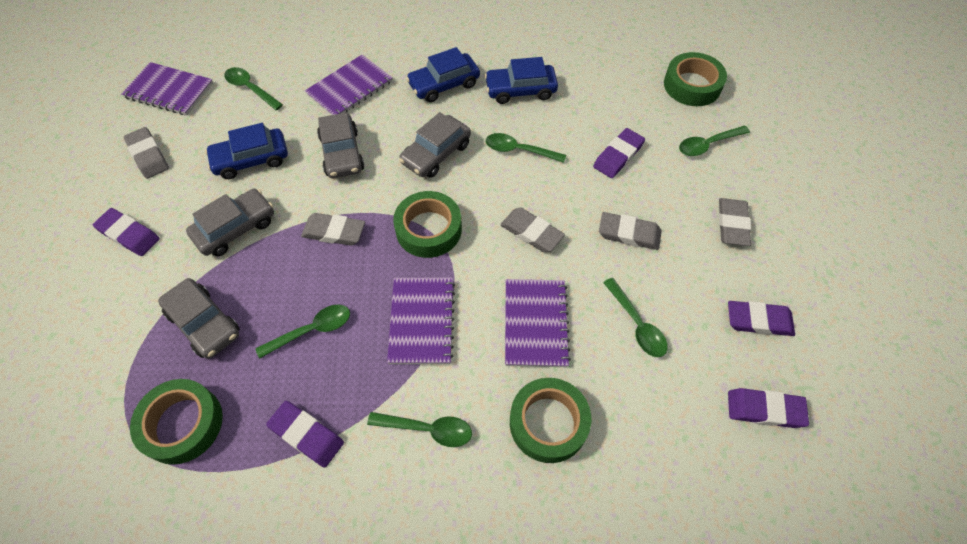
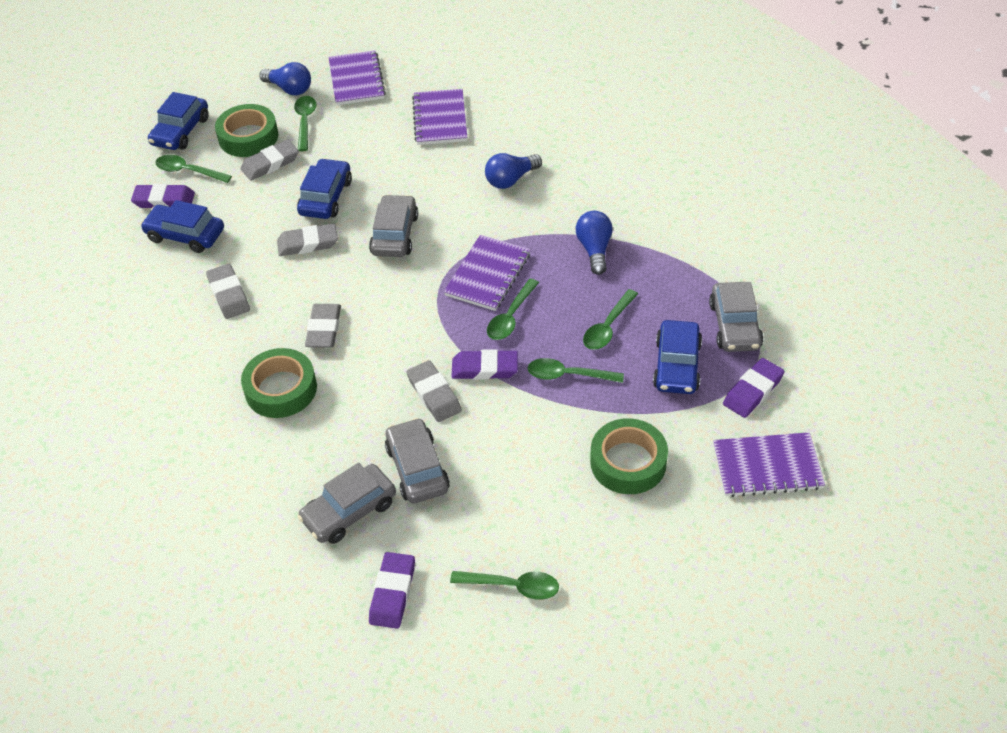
blue car: [205,123,288,179] [406,47,480,102] [485,57,558,104] = 3 -> [140,200,224,253] [148,92,209,150] [297,158,352,219] [653,320,702,394] = 4
blue light bulb: none = 0 -> [259,62,311,95] [485,153,542,189] [576,211,613,275] = 3
green tape: [130,379,223,465] [393,191,462,258] [510,378,592,463] [664,52,727,106] = 4 -> [215,104,278,157] [241,348,317,418] [590,418,668,494] = 3
purple eraser: [93,208,160,256] [266,401,344,468] [593,128,645,178] [728,301,795,336] [728,388,809,428] = 5 -> [131,184,195,208] [369,552,415,629] [451,349,518,380] [723,358,785,418] = 4

